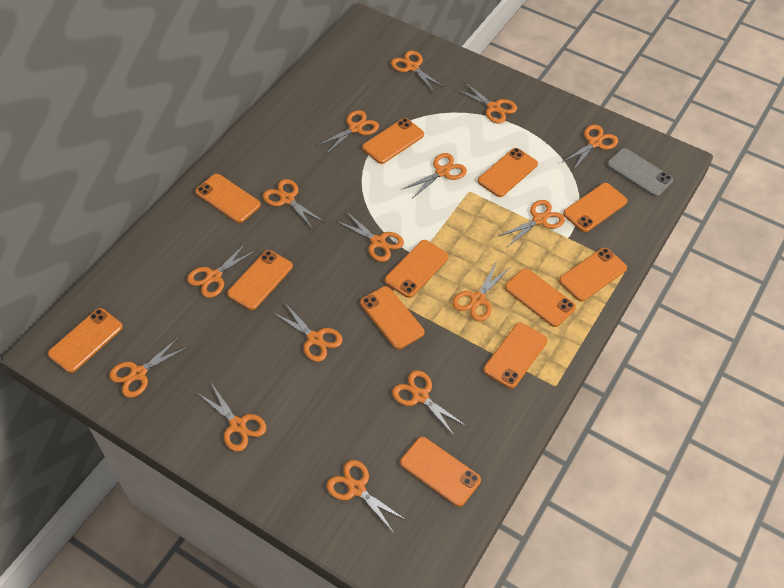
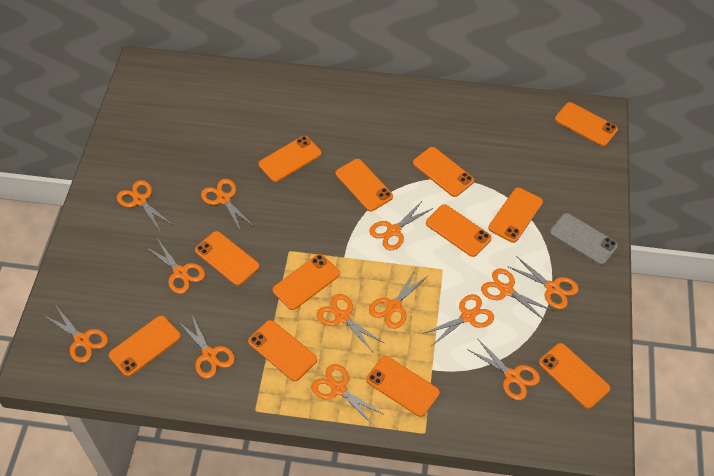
orange scissors: [109,337,188,398] [187,242,257,298] [197,383,266,451] [263,179,324,229] [272,302,343,362] [316,110,379,154] [327,460,406,533] [336,212,404,262] [391,51,445,93] [392,370,466,437] [403,153,467,199] [452,261,510,321] [455,82,517,124] [499,200,565,246] [561,125,618,170] = 15 -> [43,306,108,363] [117,180,172,233] [146,238,205,294] [179,315,235,379] [201,179,253,231] [311,364,385,426] [317,294,384,352] [369,200,433,250] [369,270,429,329] [422,294,494,345] [467,338,540,400] [481,268,553,321] [507,256,579,309] = 13

